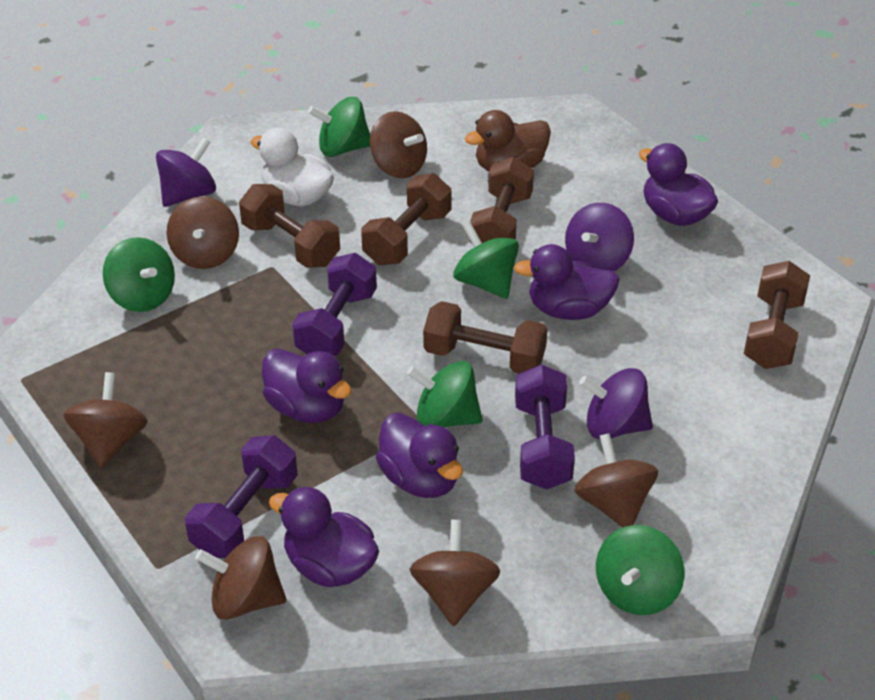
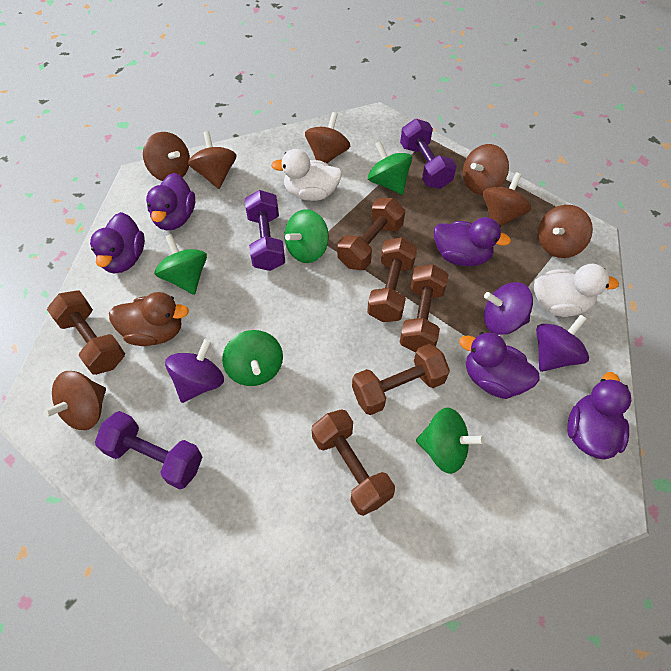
brown dumbbell: [239,184,340,268] [361,173,452,265] [423,301,547,373] [469,157,534,244] [744,261,810,369] = 5 -> [47,291,125,375] [312,409,395,516] [337,198,405,270] [352,343,450,415] [367,237,417,322] [399,264,449,353] = 6
brown spinning top: [64,372,148,468] [166,196,239,269] [195,536,286,620] [370,111,427,178] [410,520,501,626] [575,433,658,528] = 6 -> [43,371,106,430] [143,132,190,181] [188,131,237,189] [305,112,350,163] [463,144,509,195] [483,172,531,226] [538,205,593,258] = 7
white duck: [250,128,334,206] = 1 -> [271,149,342,201] [534,264,619,317] = 2

